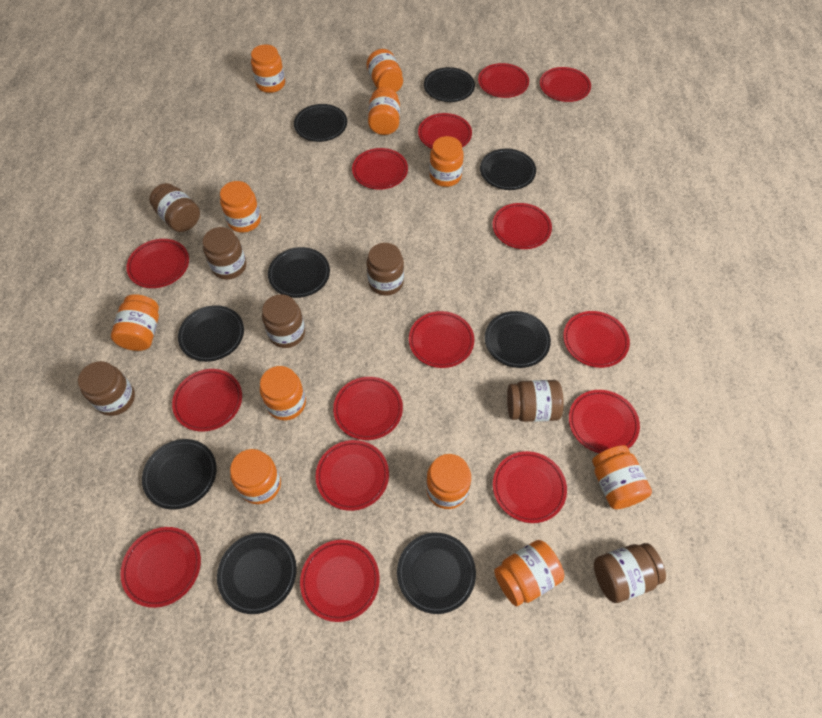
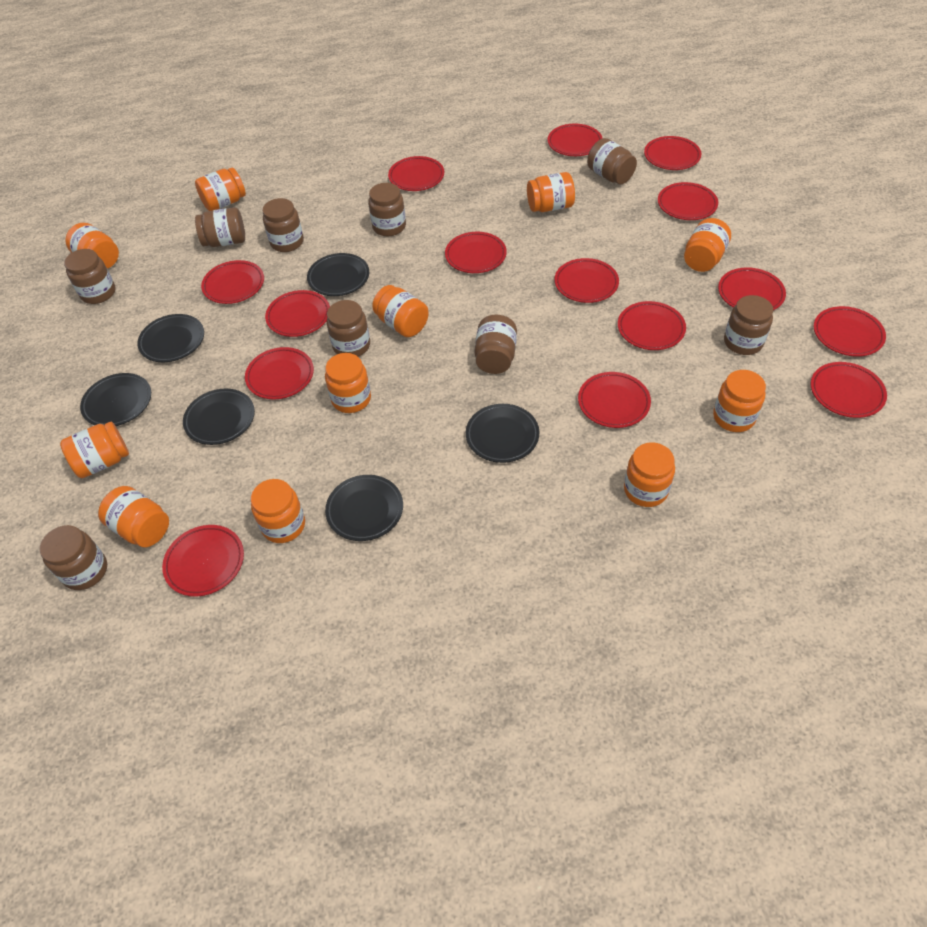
black plate: [142,439,217,510] [178,305,244,362] [217,533,297,614] [268,247,330,298] [294,104,347,142] [397,533,476,614] [424,67,475,102] [480,149,536,190] [485,311,551,368] = 9 -> [80,373,151,426] [137,314,204,362] [183,388,255,445] [307,253,369,296] [325,475,403,541] [466,404,539,463] = 6
brown jar: [78,361,135,416] [149,183,200,232] [203,227,246,280] [262,294,305,348] [367,243,404,296] [507,380,564,422] [594,543,666,603] = 7 -> [40,525,107,590] [64,249,115,304] [195,207,245,247] [262,198,304,252] [326,300,370,357] [368,183,406,236] [474,315,517,374] [587,138,637,184] [724,295,773,355] = 9

